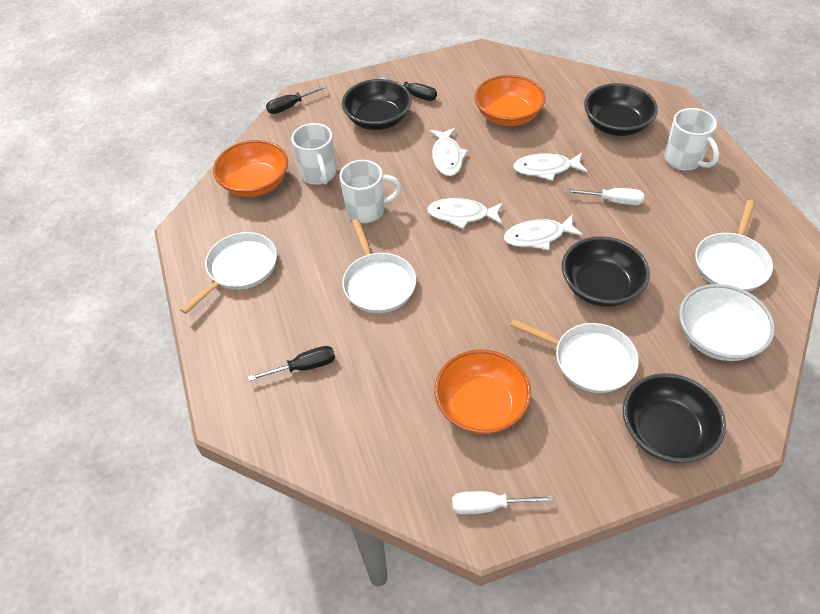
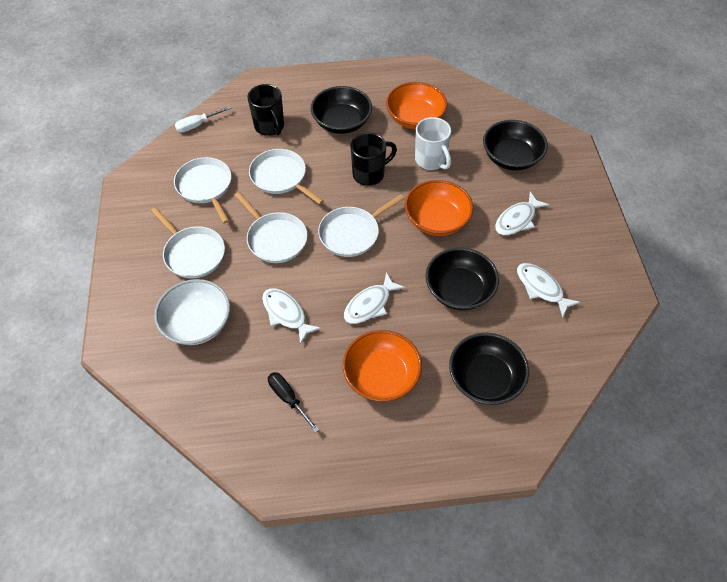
black mug: none = 0 -> [247,84,284,136] [350,133,397,186] = 2
black screwdriver: [248,346,335,381] [266,85,327,114] [378,76,437,101] = 3 -> [268,372,319,433] = 1
white mug: [291,123,336,185] [339,160,401,223] [664,108,719,171] = 3 -> [415,117,451,170] = 1
white pan: [180,232,277,314] [342,219,416,313] [510,319,639,393] [695,200,773,292] = 4 -> [151,207,225,279] [174,157,232,224] [234,192,307,263] [249,149,324,205] [318,194,404,257] = 5
white screwdriver: [452,491,553,515] [567,188,644,205] = 2 -> [175,106,232,133] = 1

